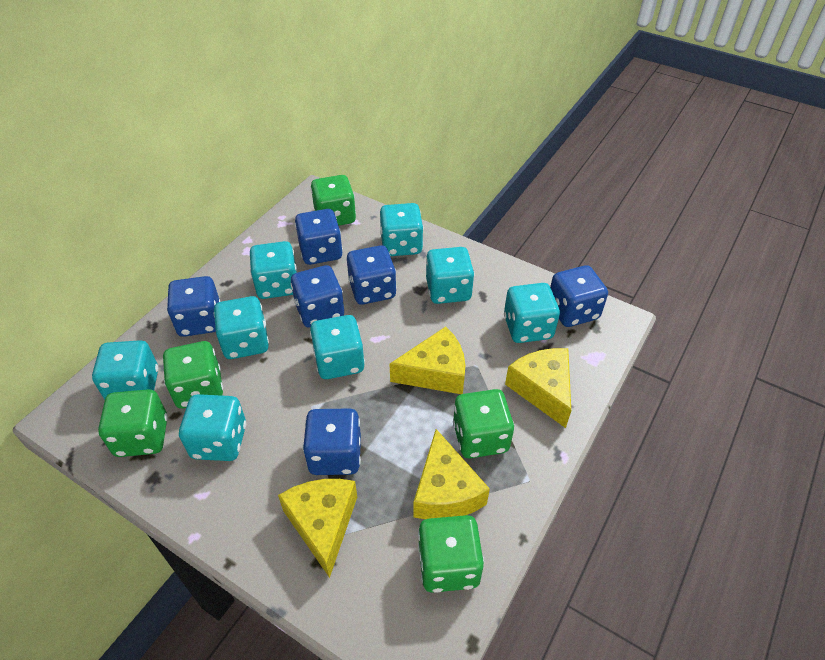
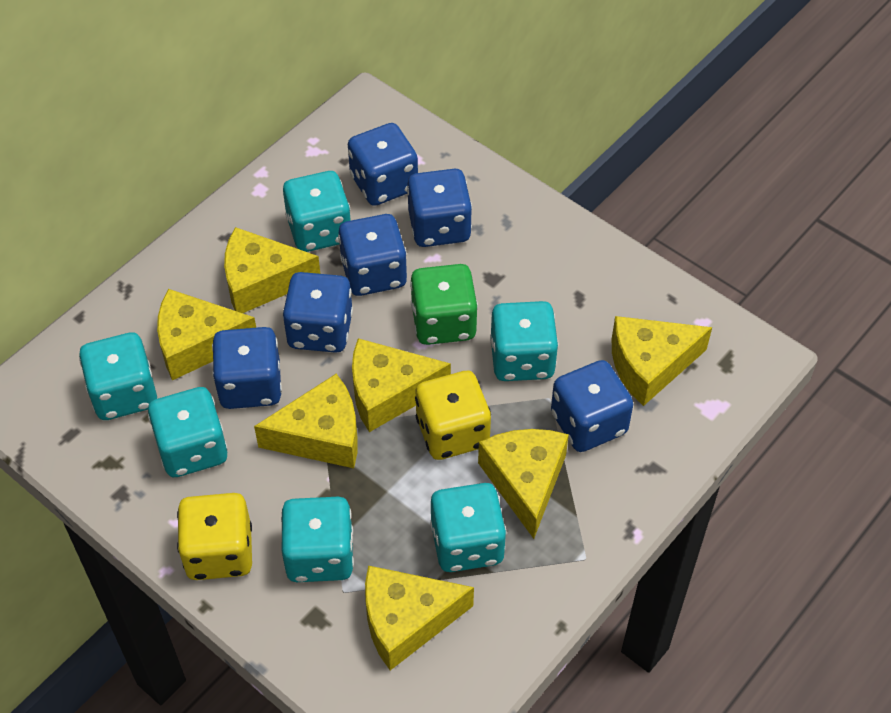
green dice: [98,389,168,457] [163,341,223,408] [311,175,356,226] [418,515,484,593] [453,389,514,458] = 5 -> [410,264,478,345] = 1
turquoise dice: [92,340,158,400] [179,394,246,461] [214,296,269,359] [250,241,297,299] [310,315,365,379] [380,203,423,256] [426,247,474,304] [504,283,560,343] = 8 -> [79,332,157,420] [148,387,228,477] [281,497,354,582] [283,171,351,252] [430,483,507,572] [490,301,559,381] = 6
yellow cheese: [278,479,357,578] [390,326,466,394] [414,429,490,519] [505,348,571,428] = 4 -> [157,289,256,380] [224,227,320,313] [254,374,358,468] [352,338,451,432] [365,566,474,670] [478,429,569,539] [612,316,712,406] = 7
yellow dice: none = 0 -> [177,493,252,580] [415,371,491,460] = 2

